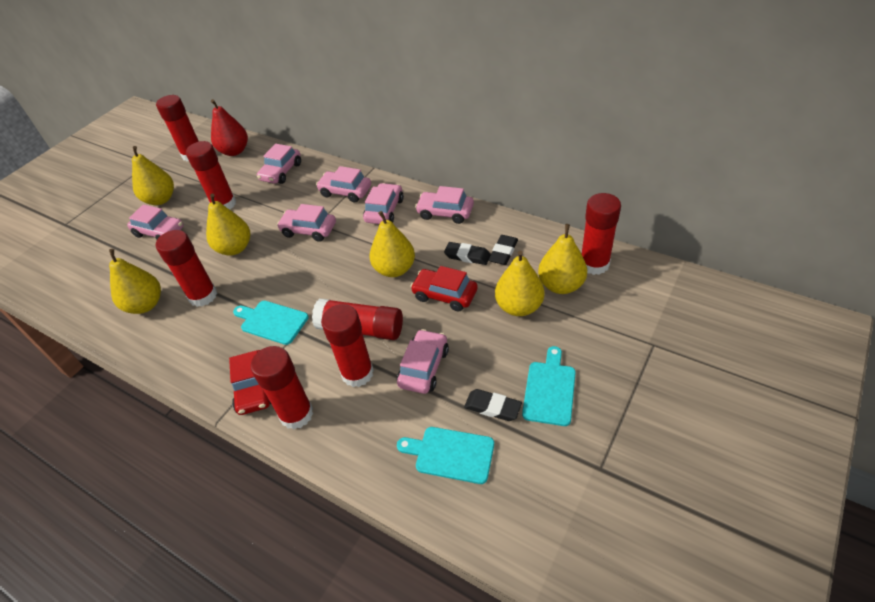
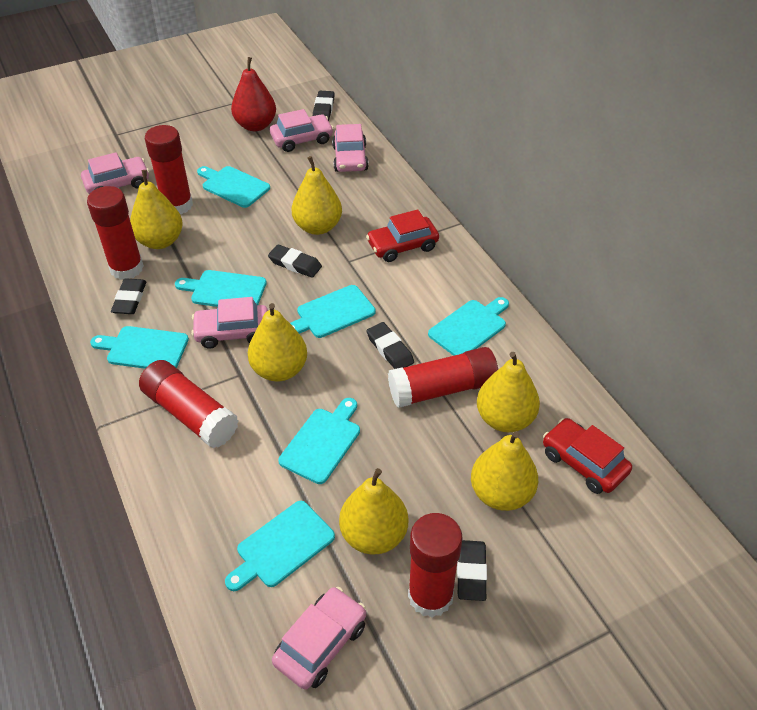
black eraser: [444,242,491,265] [464,389,522,421] [489,235,518,265] = 3 -> [111,279,147,314] [268,244,322,278] [313,91,334,121] [366,322,414,369] [457,540,487,601] = 5
pink car: [127,204,184,240] [257,144,301,184] [277,204,336,242] [316,166,371,202] [363,183,404,224] [397,329,449,394] [415,186,474,224] = 7 -> [81,152,149,194] [191,297,268,349] [270,109,334,152] [272,587,366,690] [332,124,369,172] = 5
red glue stick: [156,95,199,161] [156,230,217,307] [186,141,236,209] [251,346,313,429] [312,299,403,340] [321,304,374,387] [582,193,621,275] = 7 -> [87,186,144,280] [139,360,238,448] [145,125,193,214] [388,347,498,408] [408,513,463,618] = 5
turquoise cutting board: [233,301,309,345] [397,427,494,484] [522,346,576,426] = 3 -> [90,326,189,369] [175,270,267,307] [197,166,270,208] [225,501,335,591] [278,398,360,484] [290,285,376,338] [428,297,509,356] = 7

